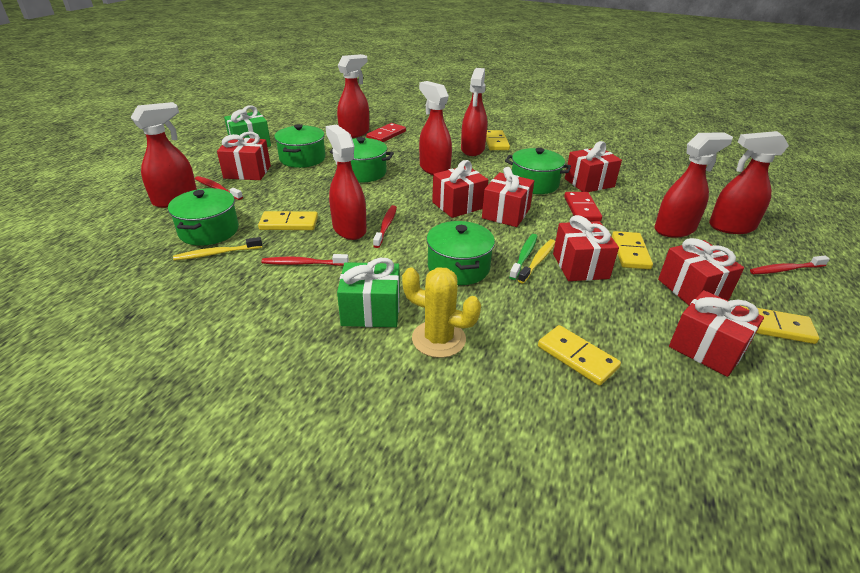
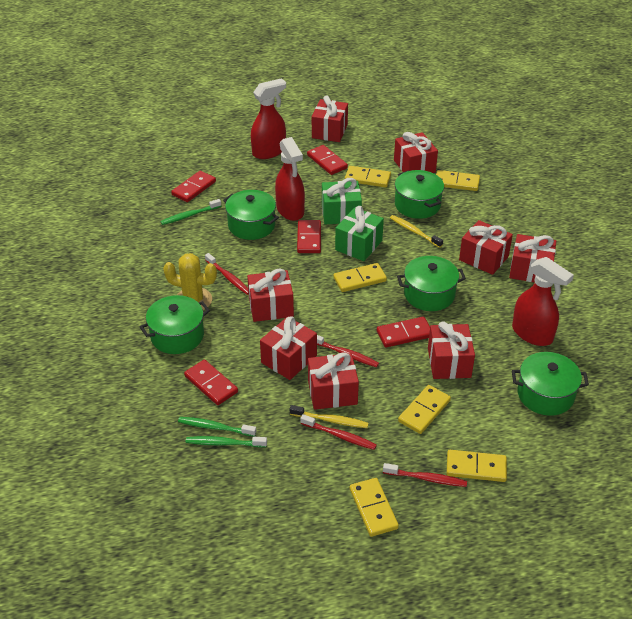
green toothbrush: [509,234,537,280] = 1 -> [160,199,221,225] [178,417,256,437] [186,436,267,447] = 3
red domino: [366,123,406,142] [564,192,602,221] = 2 -> [171,171,216,202] [184,360,238,405] [297,220,321,253] [307,145,348,175] [377,317,430,348] = 5
red gift: [217,132,271,180] [432,160,488,218] [482,167,534,227] [553,215,619,281] [565,141,622,192] [658,238,744,305] [669,290,764,377] = 7 -> [247,269,294,322] [260,316,317,380] [308,352,359,410] [312,95,348,142] [394,132,438,173] [428,321,475,379] [459,220,513,275] [509,234,556,282] = 8
red spray bottle: [130,102,197,208] [325,124,366,240] [337,54,369,138] [419,81,452,175] [461,68,487,156] [654,132,733,238] [709,131,789,234] = 7 -> [251,78,286,159] [275,137,305,221] [512,257,574,346] = 3
yellow domino: [258,211,318,230] [486,130,510,150] [538,325,621,386] [612,231,653,269] [741,306,819,344] = 5 -> [333,263,387,292] [345,166,391,188] [350,478,399,537] [398,385,451,434] [436,170,480,191] [446,450,507,482] = 6

